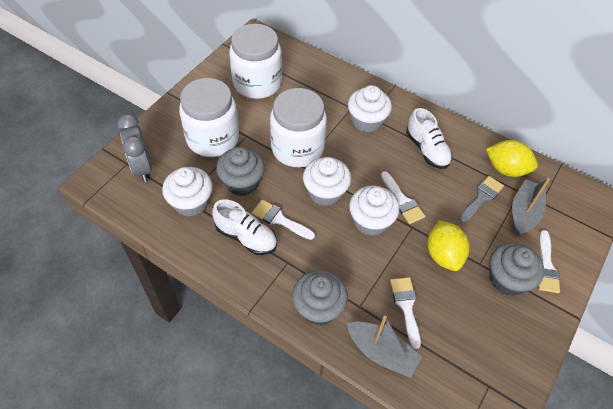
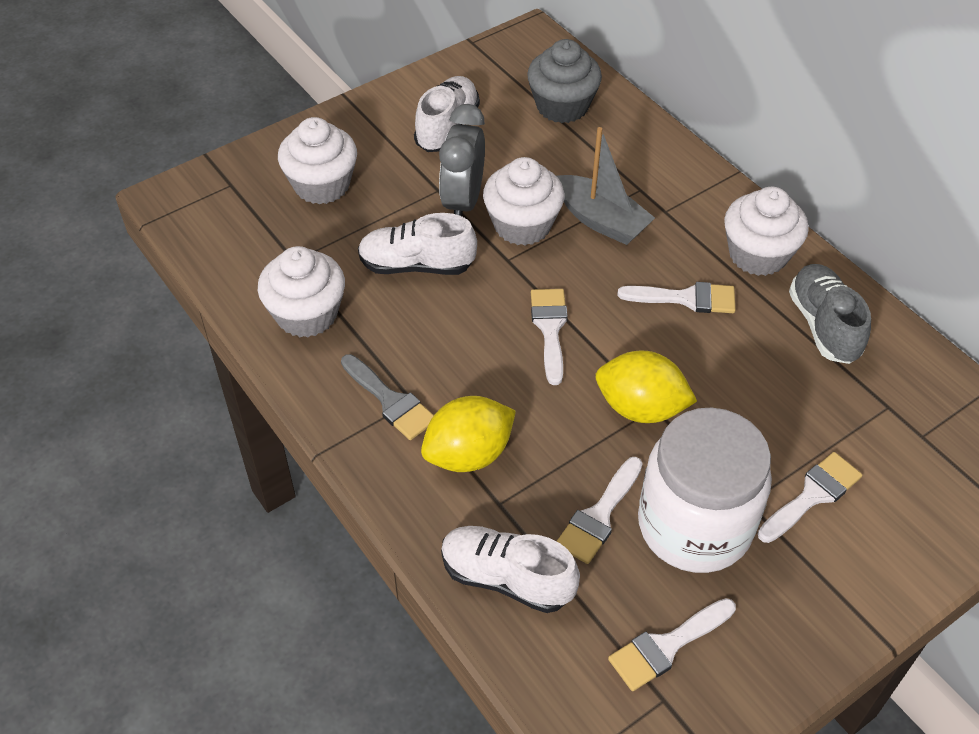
grey boat: [347,316,422,378] [512,178,550,236] = 2 -> [557,127,655,245] = 1
grey cupcake: [216,147,265,196] [292,270,348,325] [489,243,544,296] = 3 -> [527,39,602,123] = 1
grey shoe: none = 0 -> [789,264,871,364] = 1
white brush: [252,200,315,240] [381,171,425,224] [390,277,421,349] [538,230,560,293] = 4 -> [531,289,568,385] [557,457,643,564] [608,598,736,691] [618,282,736,313] [758,452,862,543] = 5
white jar: [179,78,239,157] [229,24,282,99] [270,88,327,167] = 3 -> [638,407,772,573] = 1
white shoe: [212,199,277,255] [406,108,452,169] = 2 -> [358,213,477,275] [414,76,480,152] [441,526,580,613] = 3

